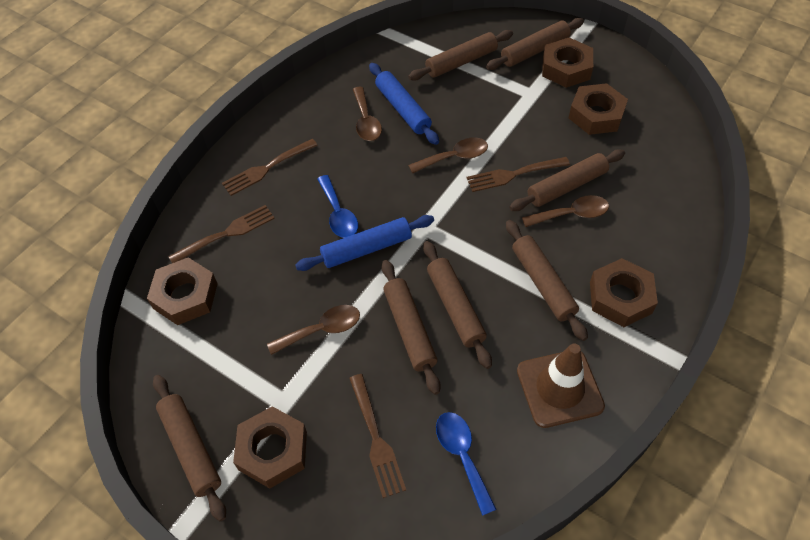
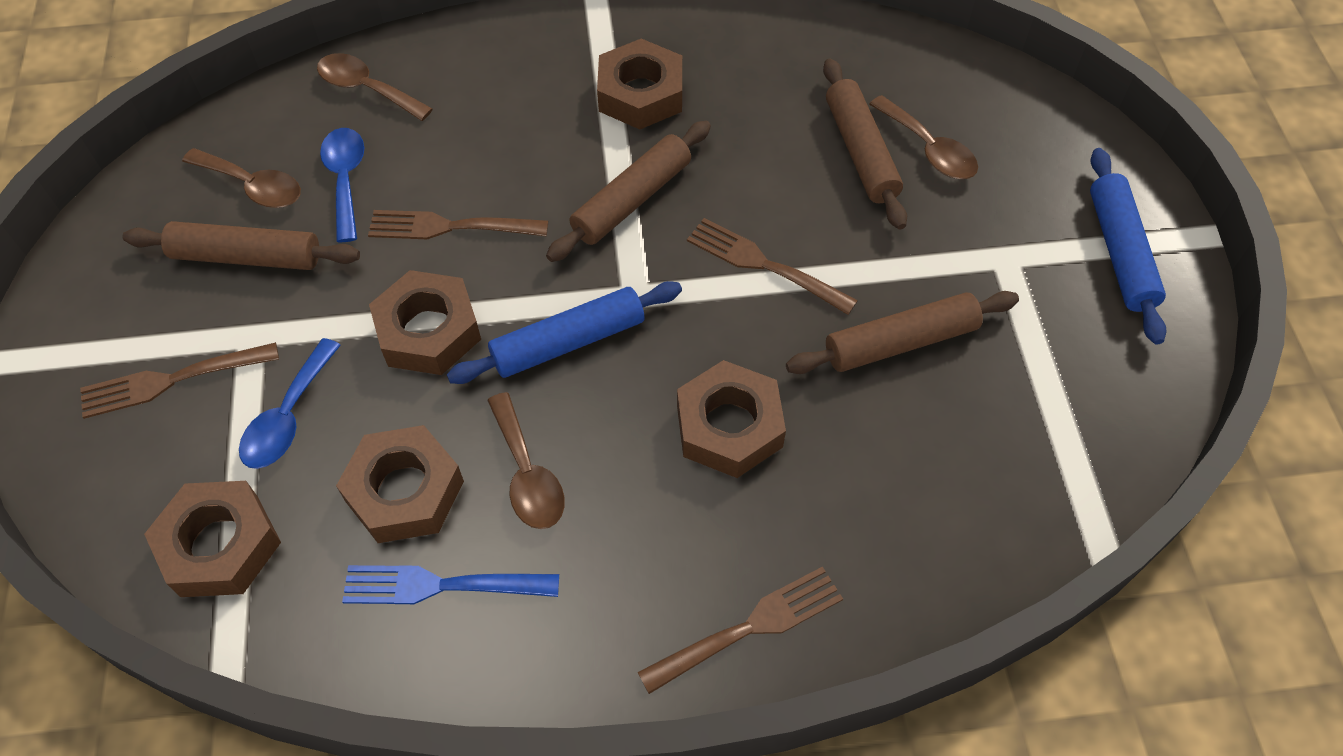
blue fork: none = 0 -> [342,565,559,604] = 1
brown rolling pin: [153,375,226,522] [382,260,441,395] [408,30,513,81] [423,241,492,369] [486,18,584,70] [506,220,588,341] [509,149,625,211] = 7 -> [122,221,360,270] [546,121,711,262] [786,291,1019,374] [823,58,907,230] = 4
brown traffic cone: [517,343,605,428] = 1 -> none = 0

